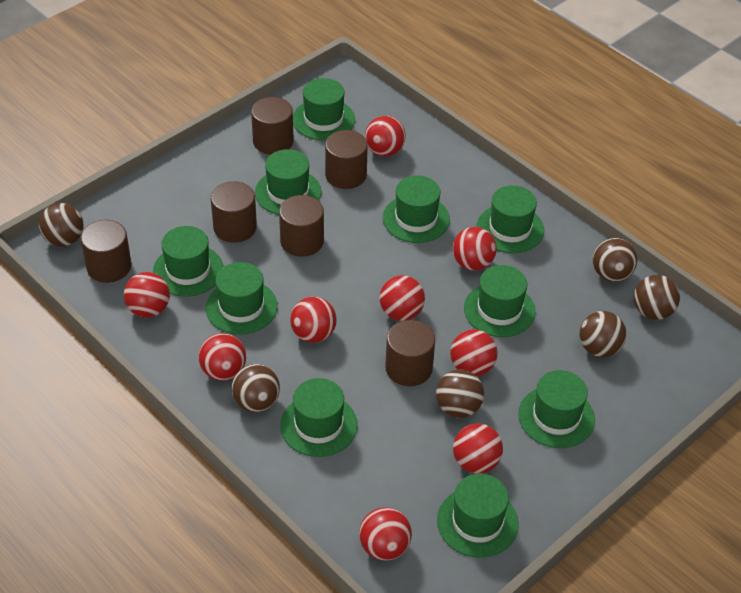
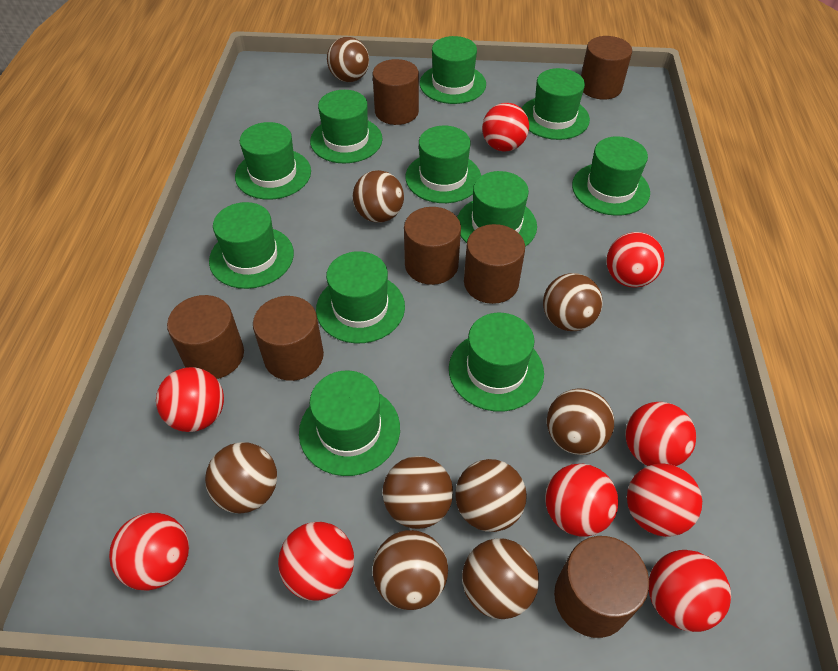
brown ball: [39,203,84,247] [231,364,280,412] [436,369,484,418] [579,311,627,357] [593,238,637,282] [634,275,680,320] = 6 -> [205,442,277,513] [327,37,369,82] [353,170,404,223] [373,530,448,610] [383,456,453,529] [455,459,527,532] [462,538,539,619] [543,273,603,331] [547,388,614,455] = 9
brown cylinder: [81,220,132,283] [211,181,257,243] [251,97,294,154] [279,195,324,257] [325,130,368,189] [385,320,435,386] = 6 -> [167,295,244,379] [253,296,324,381] [373,59,419,125] [404,207,461,285] [464,224,525,304] [554,536,649,638] [581,36,632,99] = 7
green hat: [153,226,223,296] [205,262,278,335] [255,149,321,215] [280,378,358,457] [293,78,355,141] [383,175,450,243] [437,474,519,558] [464,265,536,337] [477,185,544,253] [518,370,595,448] = 10 -> [209,202,294,289] [235,122,311,200] [299,371,400,476] [310,90,382,163] [316,251,405,344] [405,126,481,203] [420,36,486,104] [449,313,544,412] [457,171,537,247] [522,68,590,140] [572,136,650,216] = 11

